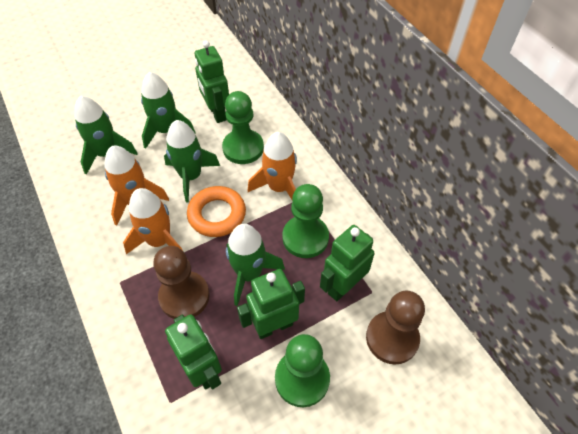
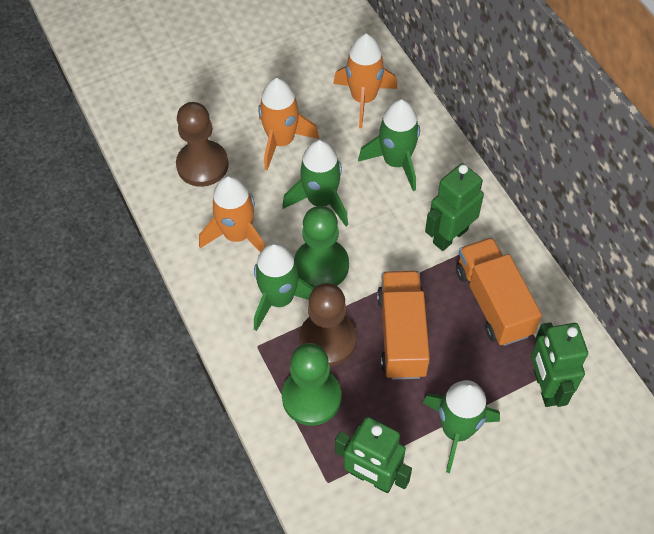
green pawn: [222,91,264,164] [275,334,330,407] [282,184,329,258] = 3 -> [282,343,341,426] [294,206,349,288] = 2
green robot: [165,314,222,390] [195,41,229,123] [237,269,305,339] [320,225,375,301] = 4 -> [335,417,412,493] [425,163,484,251] [531,322,588,407] = 3
orange ring: [187,186,246,237] = 1 -> none = 0
orange truck: none = 0 -> [377,271,430,380] [456,237,542,346] = 2

